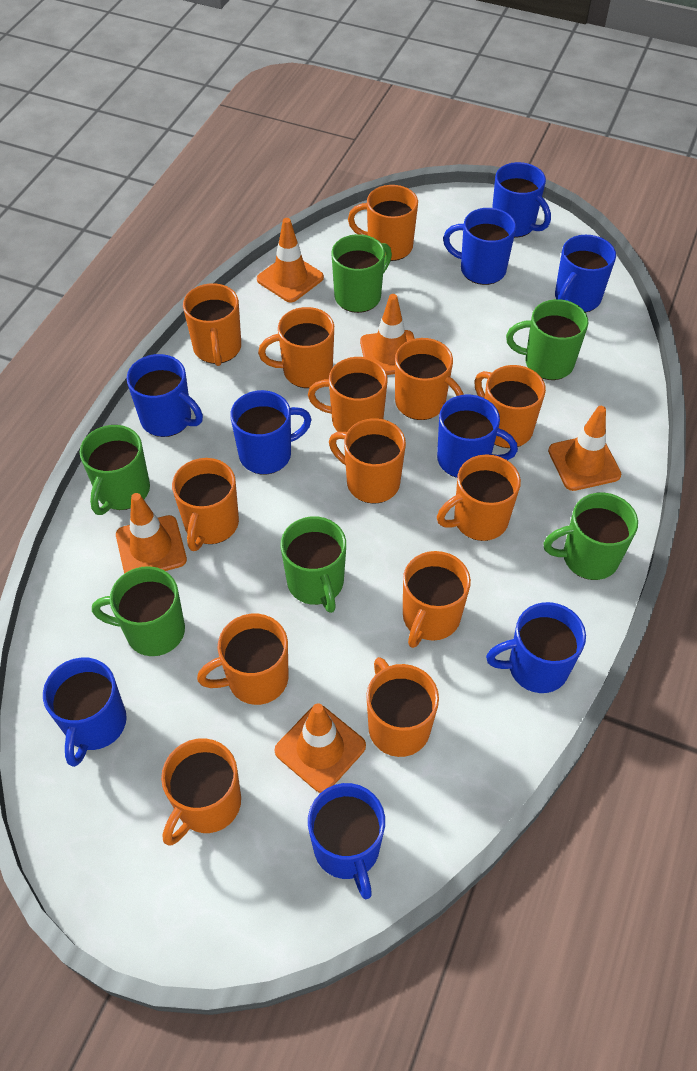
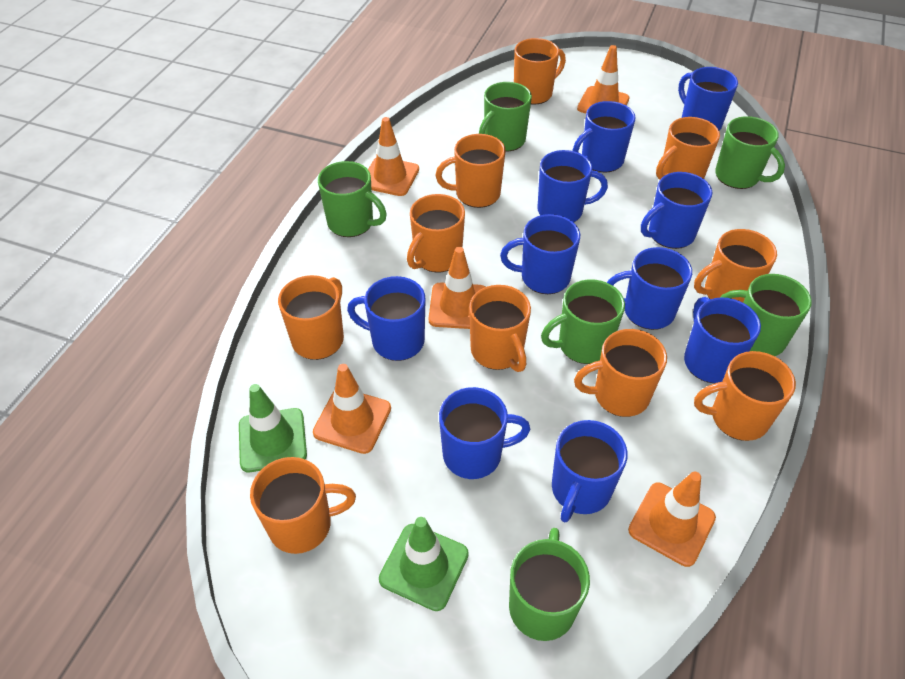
blue mug: [43,657,127,767] [127,354,203,437] [230,390,312,474] [308,783,385,899] [437,395,518,478] [443,208,516,285] [486,602,586,693] [492,162,551,238] [555,235,616,312] = 9 -> [347,276,425,361] [439,387,531,479] [500,214,580,294] [538,150,608,222] [552,420,628,523] [573,101,636,173] [607,247,692,330] [641,172,712,249] [678,67,738,130] [684,297,761,383] = 10
green traffic cone: none = 0 -> [239,384,307,472] [379,517,469,611] = 2
orange mug: [161,738,241,846] [172,458,239,551] [183,283,241,366] [197,614,288,705] [258,307,334,388] [308,357,388,432] [329,418,406,504] [348,185,418,261] [366,657,439,757] [395,338,464,420] [403,551,471,648] [437,454,521,541] [474,365,546,448] = 13 -> [250,457,356,554] [278,275,344,360] [407,194,465,272] [436,134,506,208] [469,285,531,372] [514,38,566,104] [574,329,667,417] [656,117,720,180] [694,229,777,302] [694,351,796,441] = 10

